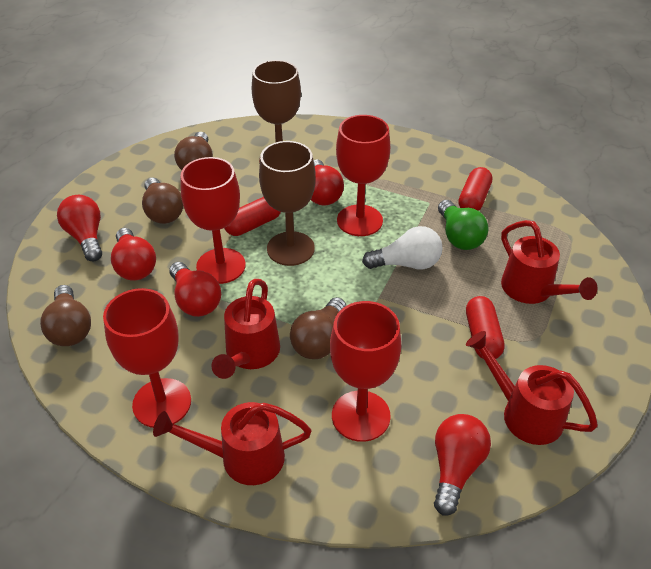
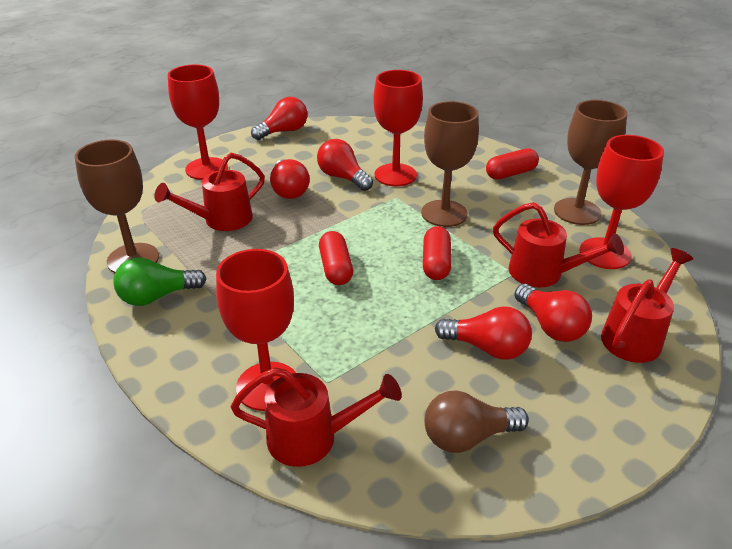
brown goblet: [252,60,301,164] [259,141,316,266] = 2 -> [75,139,159,273] [421,101,479,227] [554,100,627,225] = 3
brown light bulb: [40,285,91,346] [142,178,183,224] [174,132,213,170] [290,297,346,359] = 4 -> [425,391,529,453] = 1
white light bulb: [362,226,443,269] = 1 -> none = 0

